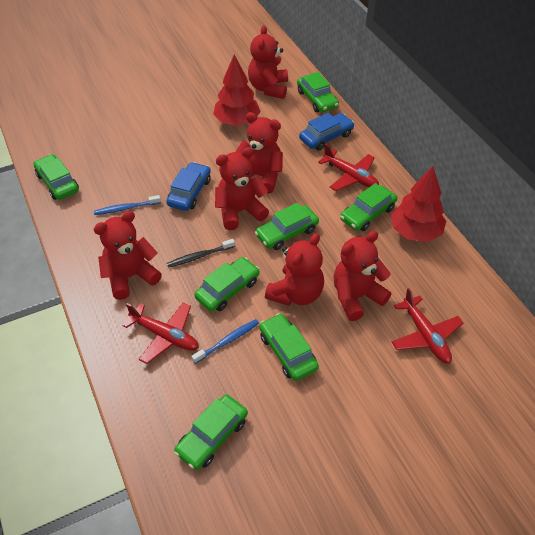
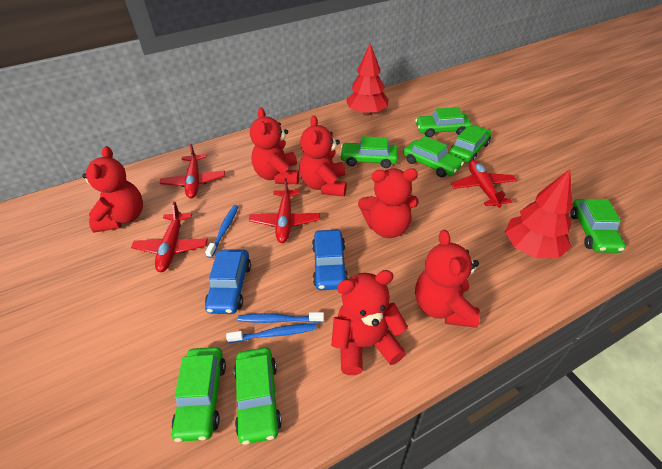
black toothbrush: [167,239,235,268] = 1 -> none = 0
blue toothbrush: [94,195,161,215] [191,319,259,364] = 2 -> [205,205,239,258] [226,323,317,343] [238,312,324,323] = 3
red plane: [122,302,199,364] [318,144,379,191] [392,288,463,363] = 3 -> [131,201,208,272] [160,143,225,198] [249,178,320,243] [451,160,517,208] = 4

